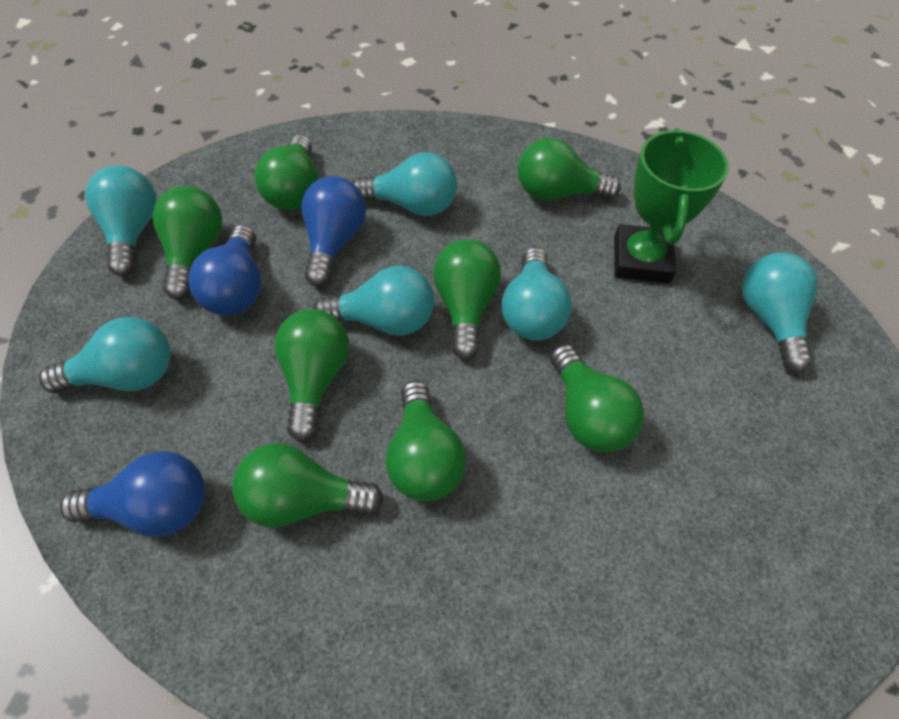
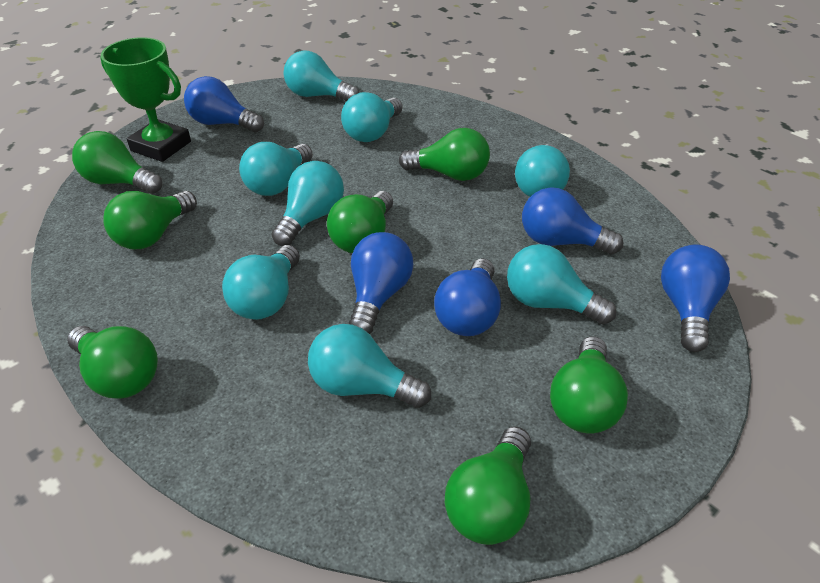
blue light bulb: [60,451,205,537] [188,225,261,316] [301,176,366,287] = 3 -> [184,76,264,132] [349,232,413,334] [434,259,501,336] [522,187,623,254] [661,244,730,352] = 5
green light bulb: [152,186,223,300] [232,443,384,528] [255,135,318,210] [274,309,349,442] [385,381,466,501] [433,239,501,360] [518,138,621,200] [550,344,644,453] = 8 -> [67,326,158,399] [72,131,162,194] [103,191,197,249] [327,191,393,253] [399,128,490,181] [445,426,531,545] [550,336,628,434] = 7
turquoise light bulb: [39,317,171,393] [85,165,156,276] [313,265,434,336] [353,152,457,216] [502,247,572,340] [742,252,817,373] = 6 -> [222,245,300,320] [239,142,313,196] [271,161,344,246] [283,50,359,101] [308,324,431,408] [341,92,403,142] [507,244,616,325] [515,144,570,197] = 8

